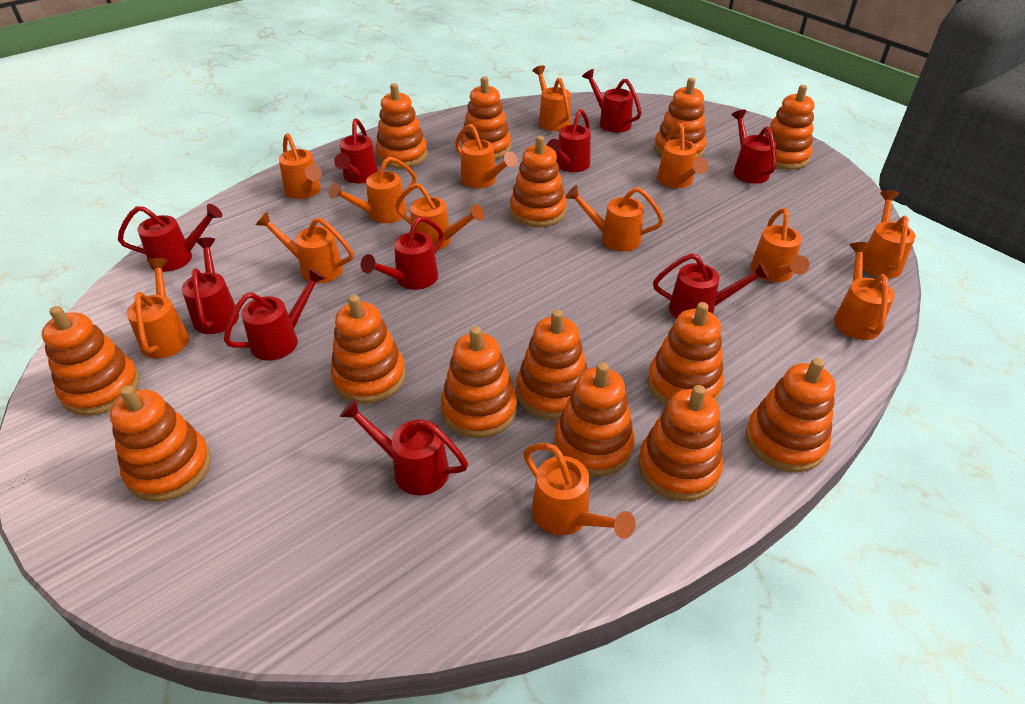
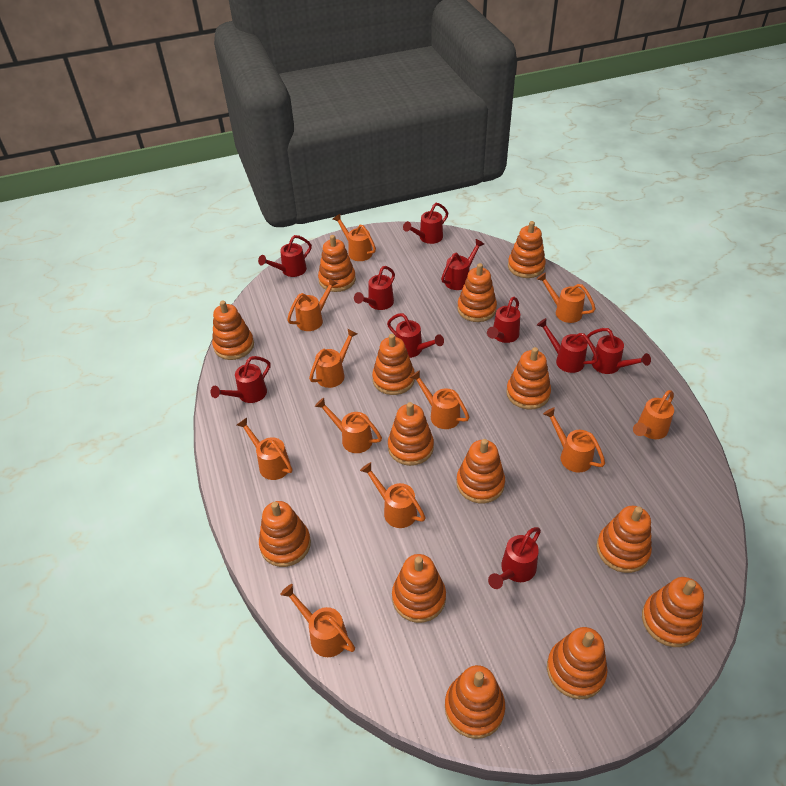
orange watering can: [127,258,189,359] [256,212,354,283] [279,133,322,199] [329,156,417,223] [395,183,484,250] [455,124,518,188] [523,443,636,539] [533,65,571,131] [565,185,664,252] [657,123,708,188] [750,208,809,282] [834,242,895,340] [863,190,916,279] = 13 -> [237,418,292,480] [280,584,355,657] [287,278,338,331] [309,329,357,388] [315,398,382,453] [333,214,376,261] [360,462,426,528] [410,370,469,429] [537,272,596,323] [543,408,605,473] [633,390,674,439] = 11

